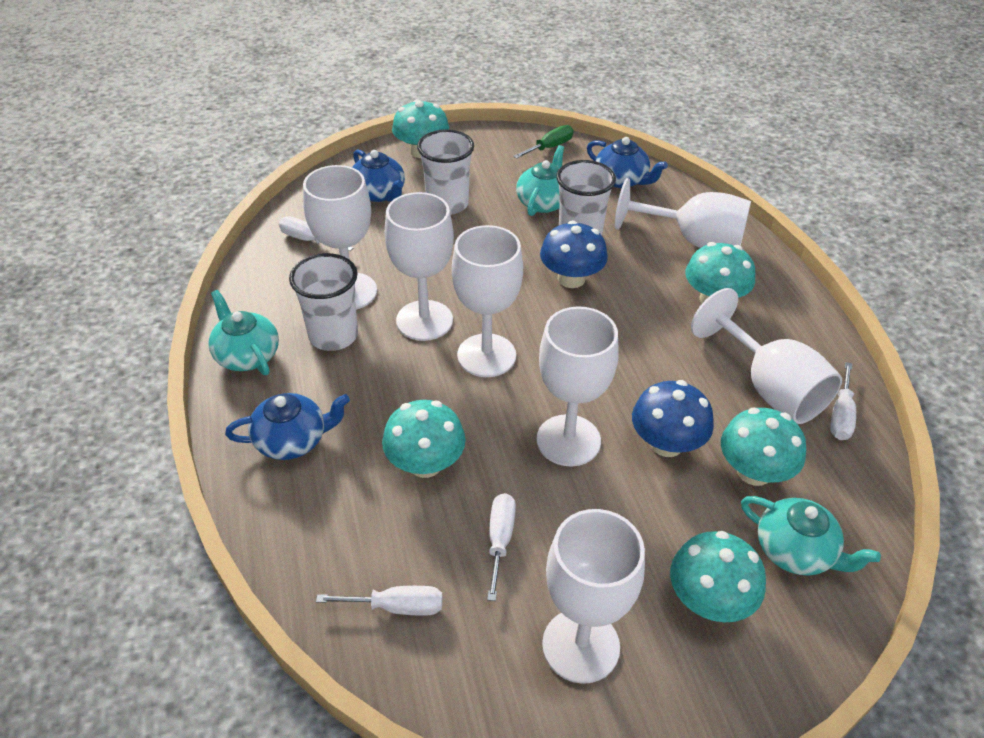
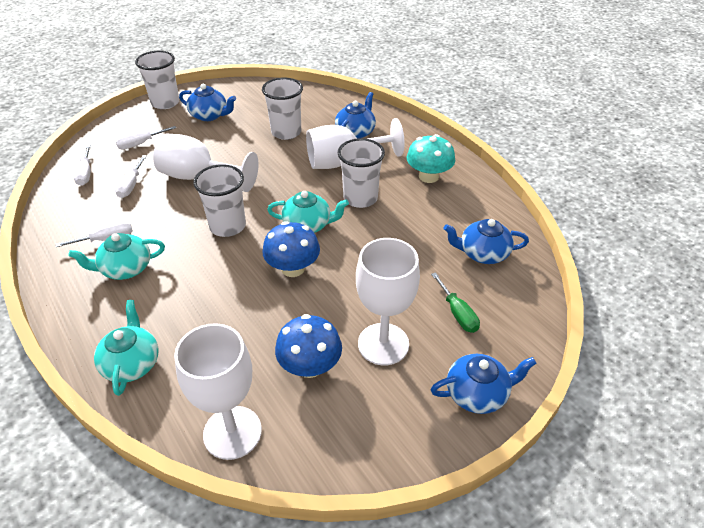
blue teapot: [225,393,350,460] [352,149,405,202] [587,137,668,188] = 3 -> [179,84,236,121] [335,92,376,139] [431,354,537,414] [444,219,529,264] = 4
turquoise mushroom: [382,400,466,478] [392,99,449,158] [670,531,766,622] [685,242,755,303] [721,408,806,486] = 5 -> [407,134,455,183] = 1
white cup: [289,253,358,351] [417,129,474,215] [556,160,616,235] = 3 -> [135,51,180,109] [193,164,246,237] [262,78,303,140] [338,138,385,208] = 4
white goblet: [303,165,377,310] [385,192,454,341] [452,225,523,377] [537,306,619,466] [542,509,645,684] [615,178,751,248] [691,288,842,424] = 7 -> [153,133,259,192] [174,323,262,460] [306,118,405,169] [356,238,420,365] = 4

